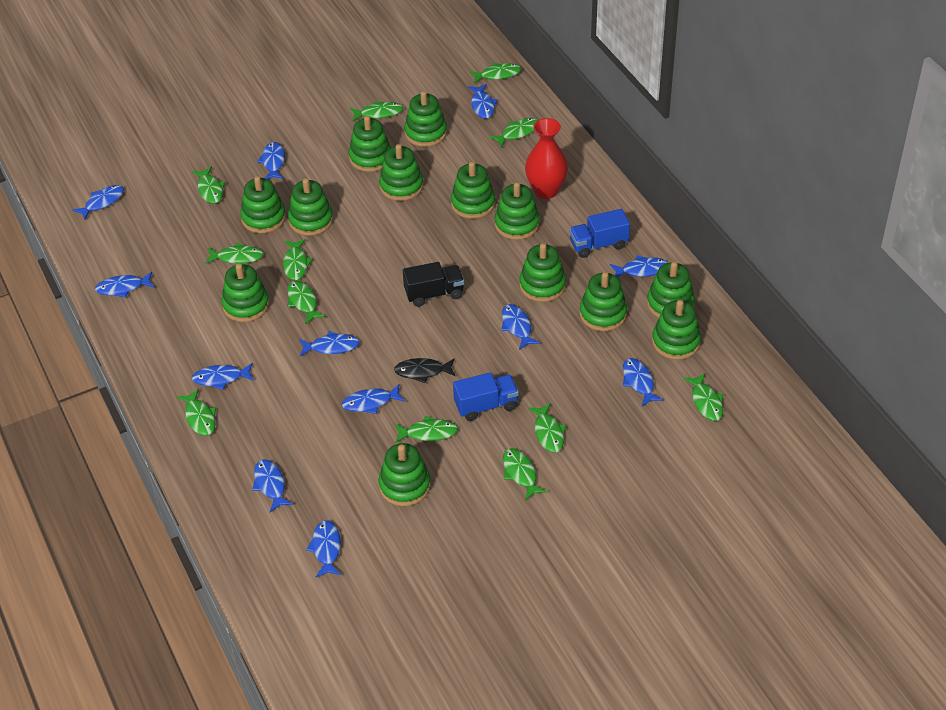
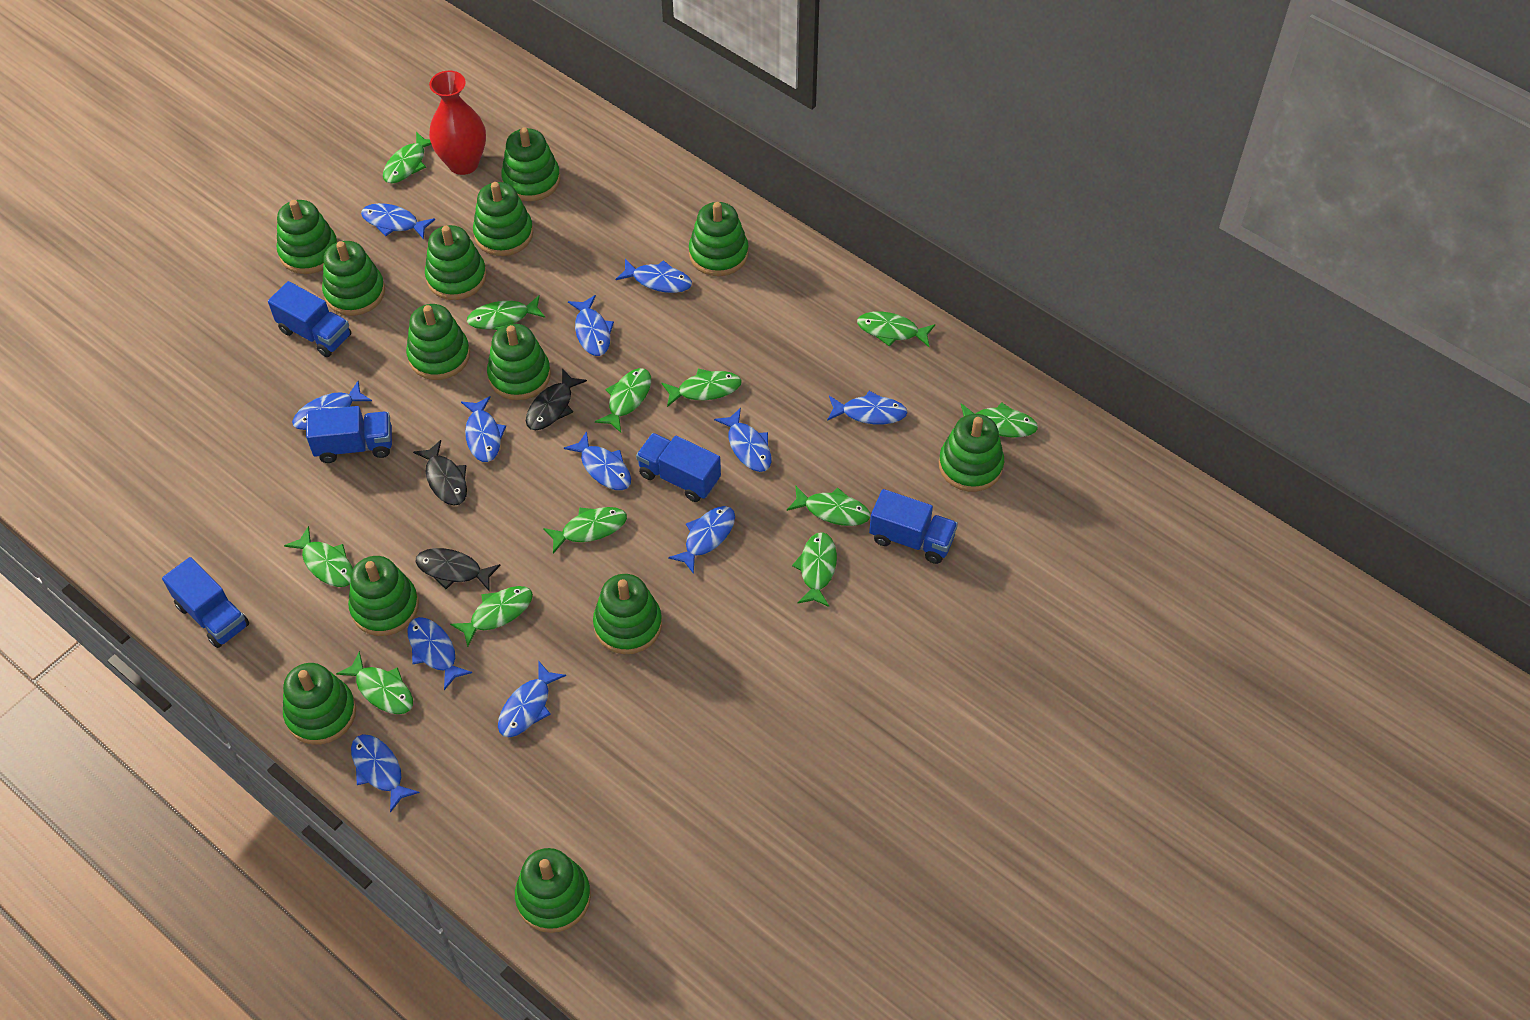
black fish: [394,358,456,383] = 1 -> [413,440,467,506] [415,548,501,591] [526,369,587,430] = 3
black truck: [403,262,464,307] = 1 -> none = 0
blue truck: [453,372,519,421] [569,209,630,258] = 2 -> [162,557,249,648] [268,281,351,357] [306,406,392,463] [636,433,721,502] [869,489,958,564] = 5

